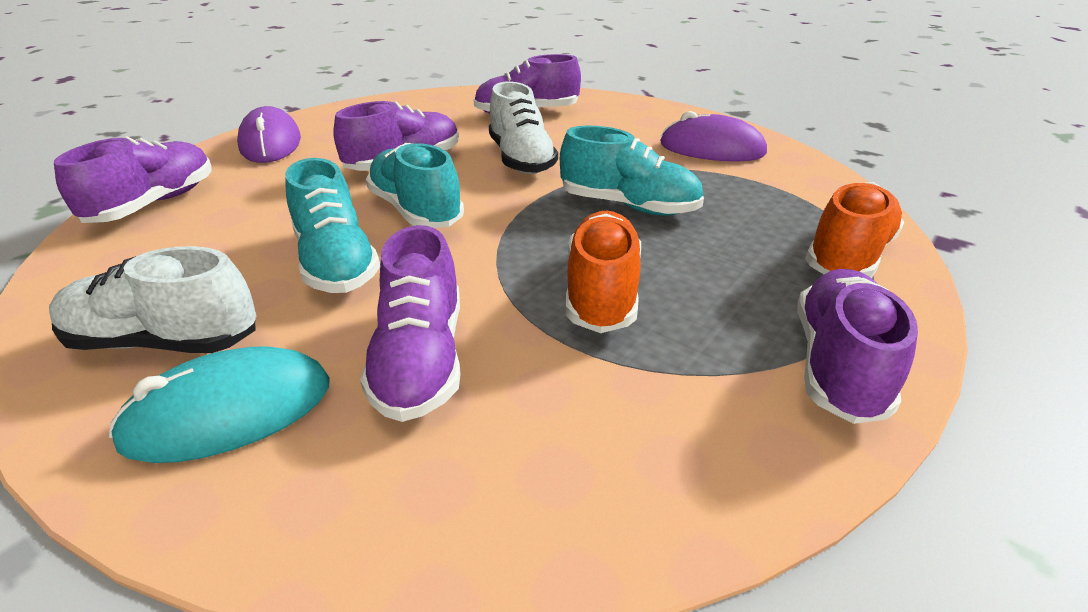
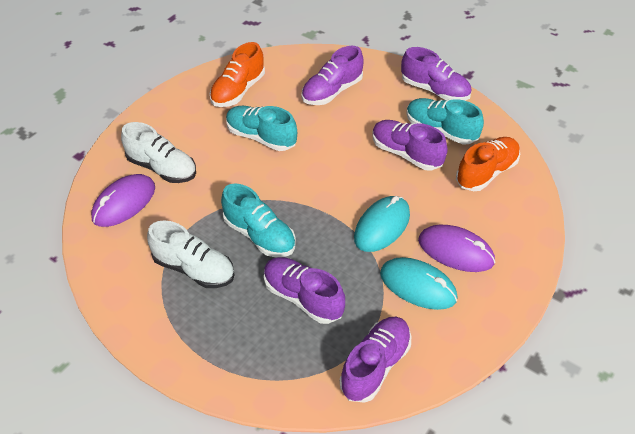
turquoise mouse: [109,346,330,463] = 1 -> [354,196,410,252] [380,257,458,310] = 2

